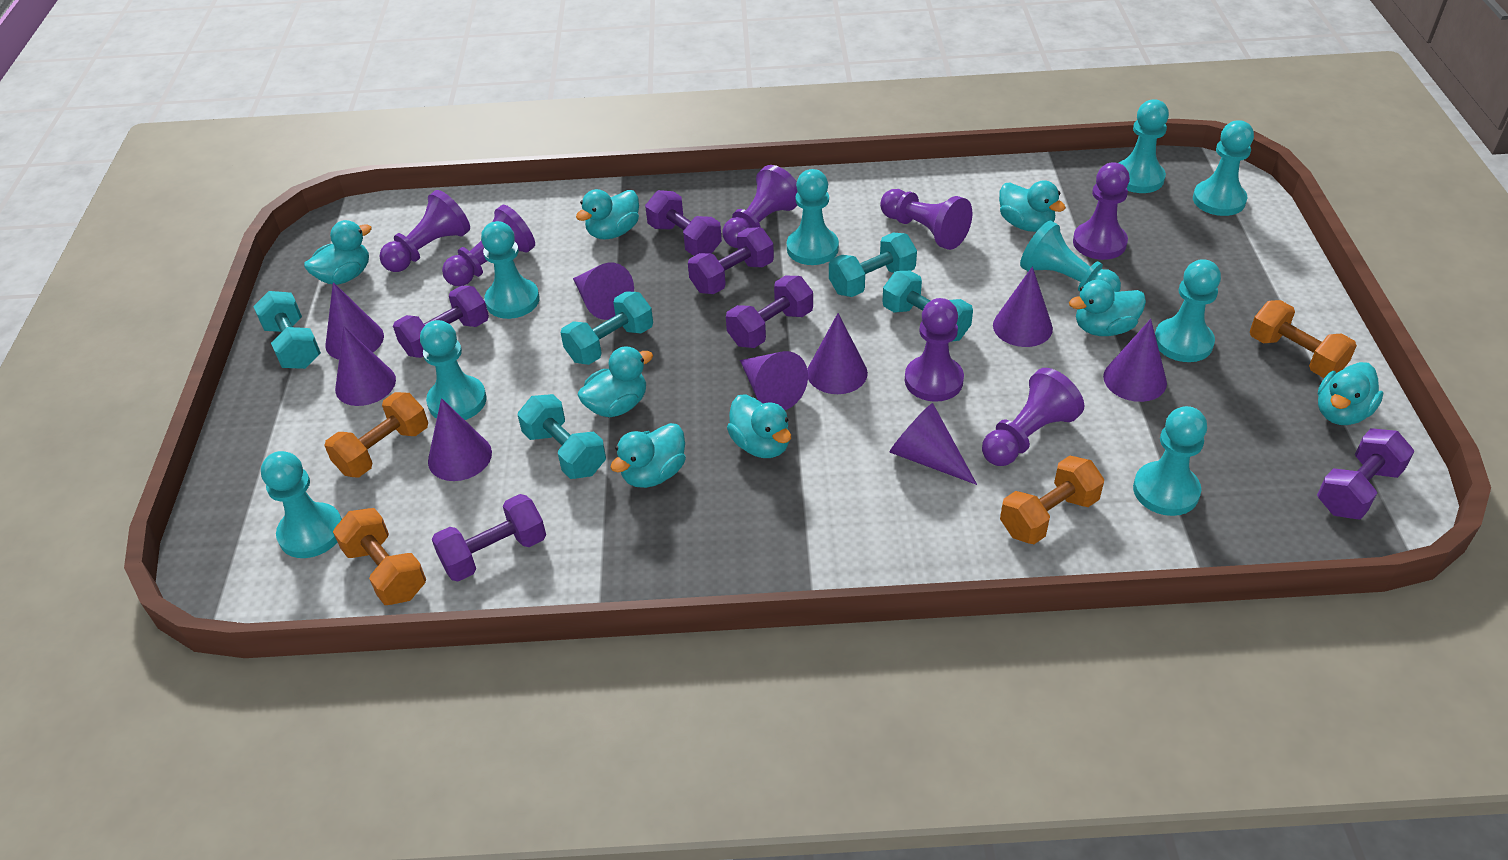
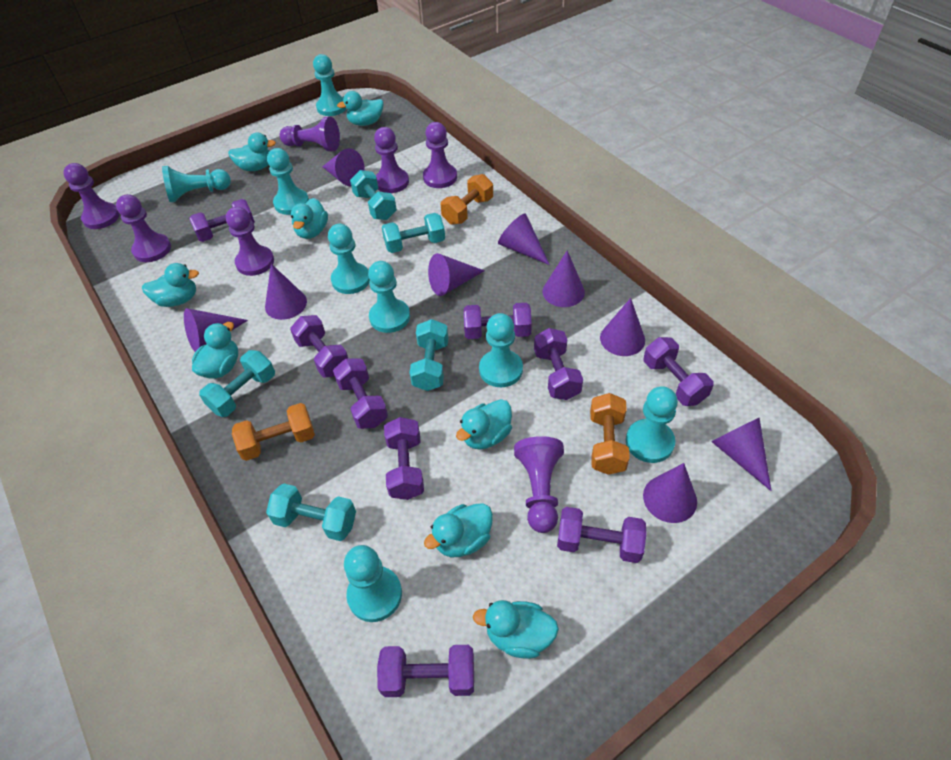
orange dumbbell: [324,392,428,477] [333,508,426,605] [1000,456,1104,544] [1250,300,1357,378] = 4 -> [232,403,315,461] [441,174,493,225] [590,393,630,475] = 3
purple dumbbell: [393,286,489,358] [432,494,546,582] [645,190,722,256] [688,227,774,294] [726,276,813,348] [1317,428,1415,520] = 6 -> [189,199,255,242] [290,315,348,377] [333,358,388,429] [377,645,474,697] [384,417,424,500] [464,303,532,339] [534,328,583,400] [557,507,647,563] [644,337,713,406] = 9
turquoise pawn: [261,451,342,558] [420,320,487,420] [481,221,539,319] [787,169,839,265] [1020,220,1121,292] [1119,99,1169,193] [1133,406,1207,516] [1155,259,1221,362] [1193,120,1254,216] = 9 -> [162,166,231,202] [267,148,309,215] [313,54,347,116] [328,224,370,294] [344,545,402,622] [368,261,410,333] [479,313,523,387] [626,386,678,463] = 8

